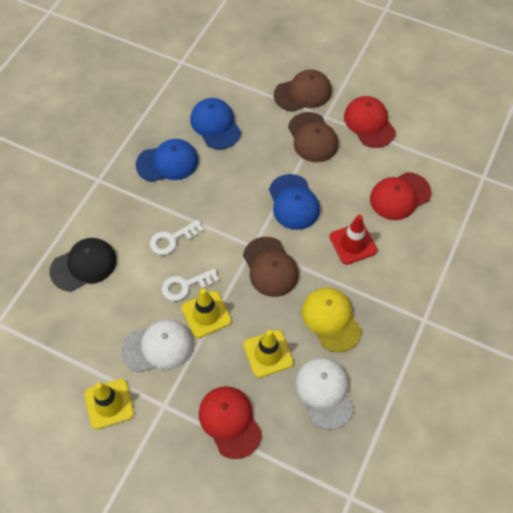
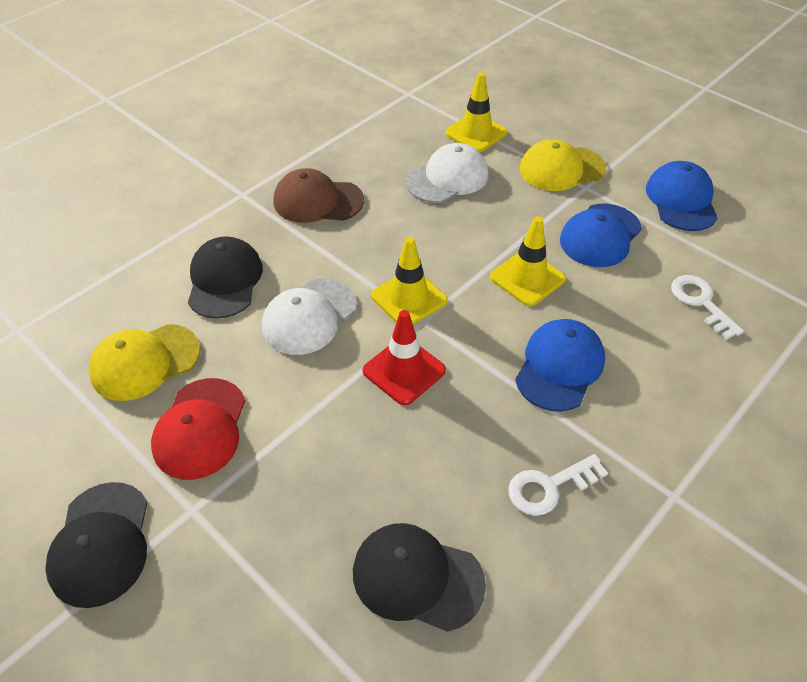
black cap: [50,238,117,291] = 1 -> [45,482,148,608] [188,236,263,319] [353,523,486,632] = 3
brown cap: [243,237,299,297] [274,70,332,112] [288,112,338,162] = 3 -> [274,168,364,223] = 1
red cap: [199,386,262,459] [344,96,396,148] [370,172,431,220] = 3 -> [151,378,246,480] = 1
yellow cap: [302,287,361,352] = 1 -> [88,324,200,401] [519,139,606,191] = 2

